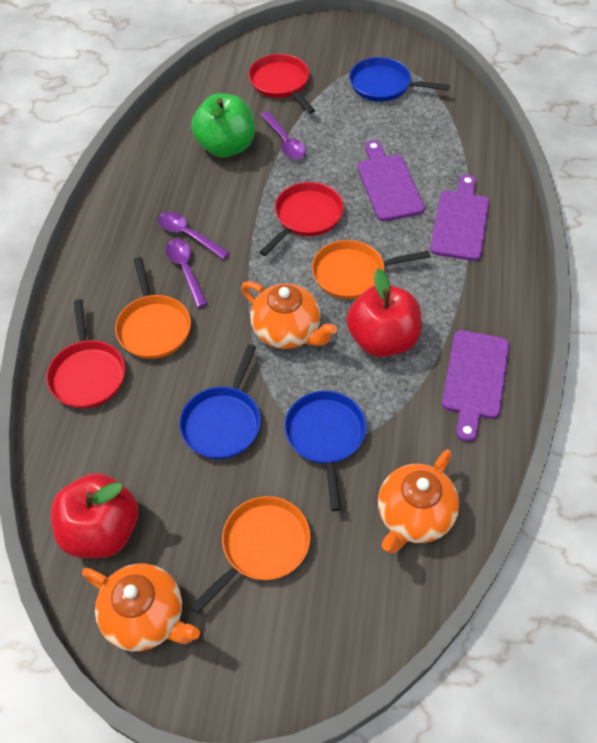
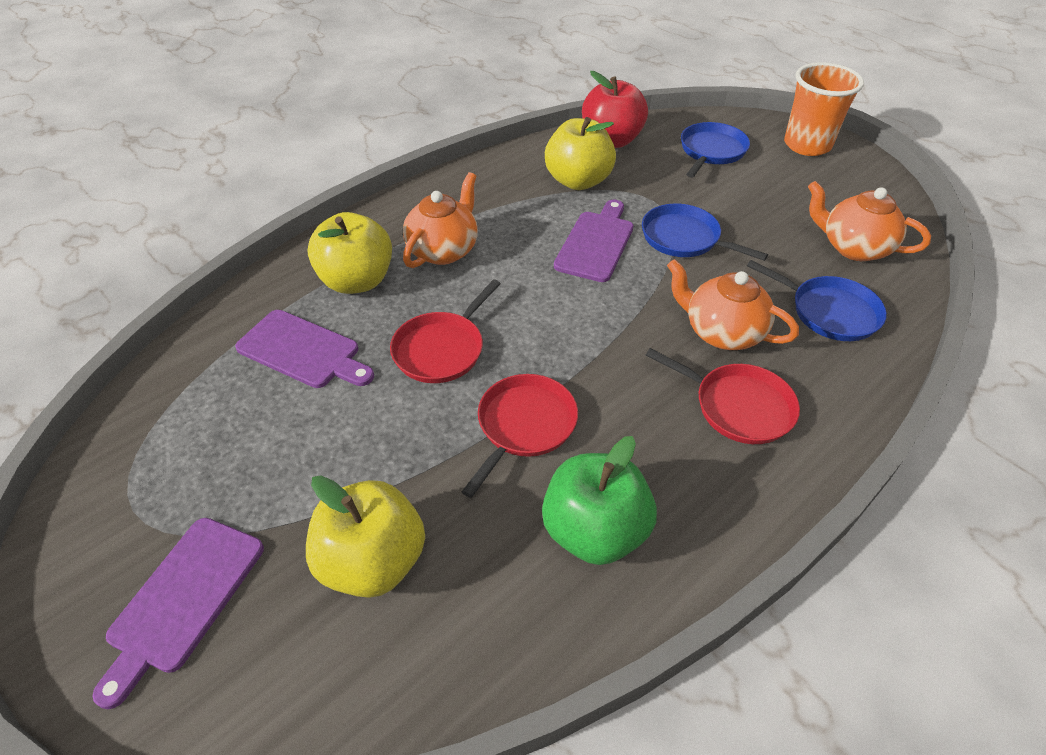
orange cup: none = 0 -> [784,62,864,156] = 1
orange pan: [115,257,191,359] [190,496,311,614] [312,240,430,299] = 3 -> none = 0
purple spoon: [158,212,230,259] [166,239,208,308] [261,111,306,159] = 3 -> none = 0
red apple: [51,473,138,558] [346,268,422,357] = 2 -> [582,71,648,148] = 1
yellow apple: none = 0 -> [306,475,425,598] [307,212,392,294] [545,117,616,190] = 3

